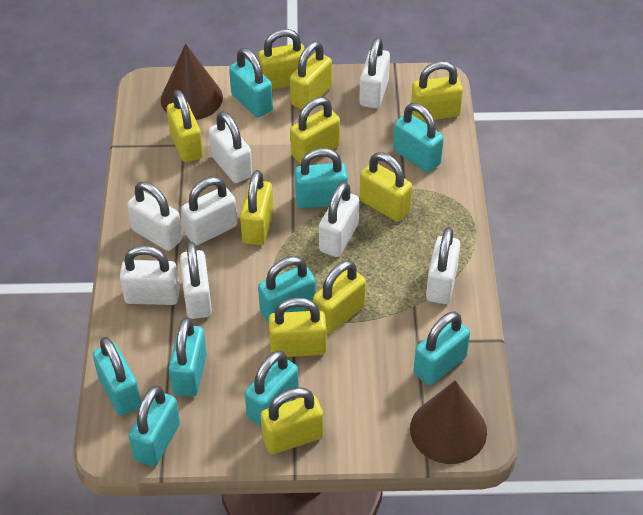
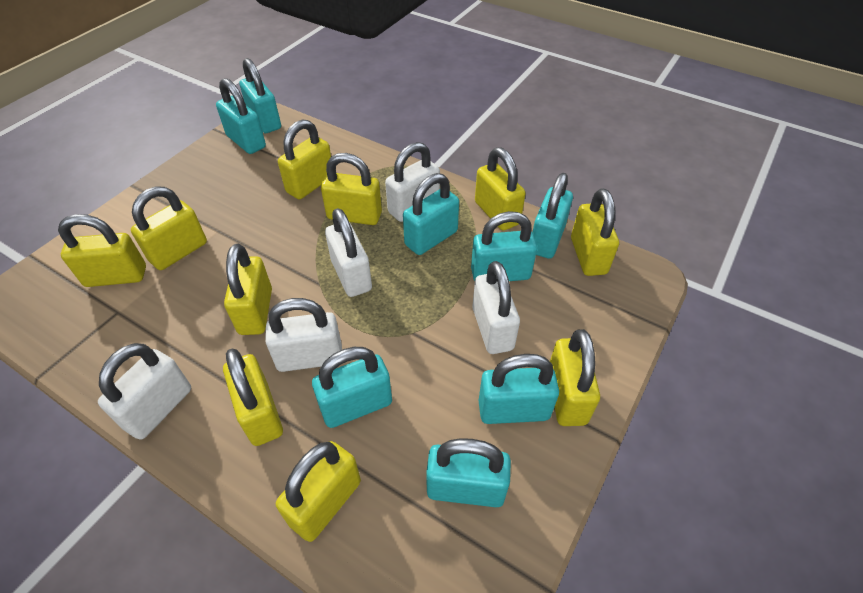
brown cone: [161,44,223,120] [410,380,487,464] = 2 -> none = 0
turquoise padlock: [93,337,141,416] [129,385,180,466] [169,317,207,397] [229,48,273,117] [245,350,299,427] [258,256,316,323] [295,148,348,209] [393,103,444,172] [414,312,470,385] = 9 -> [216,78,266,154] [239,58,281,133] [312,347,392,428] [403,173,459,255] [426,438,511,507] [471,211,537,281] [479,354,559,424] [532,173,573,259] = 8
white padlock: [120,245,180,305] [127,182,182,251] [180,241,212,319] [181,177,238,245] [209,111,252,183] [319,182,359,257] [359,37,390,109] [426,227,460,304] = 8 -> [98,343,191,440] [265,298,342,372] [325,208,372,297] [385,142,440,222] [472,261,520,354] = 5

